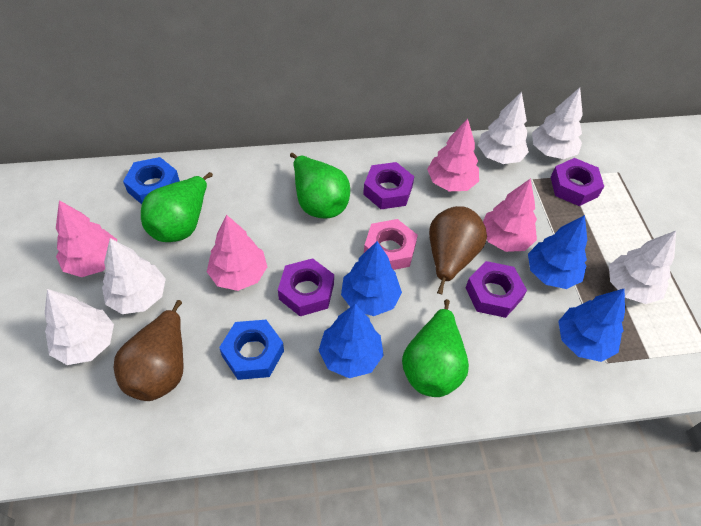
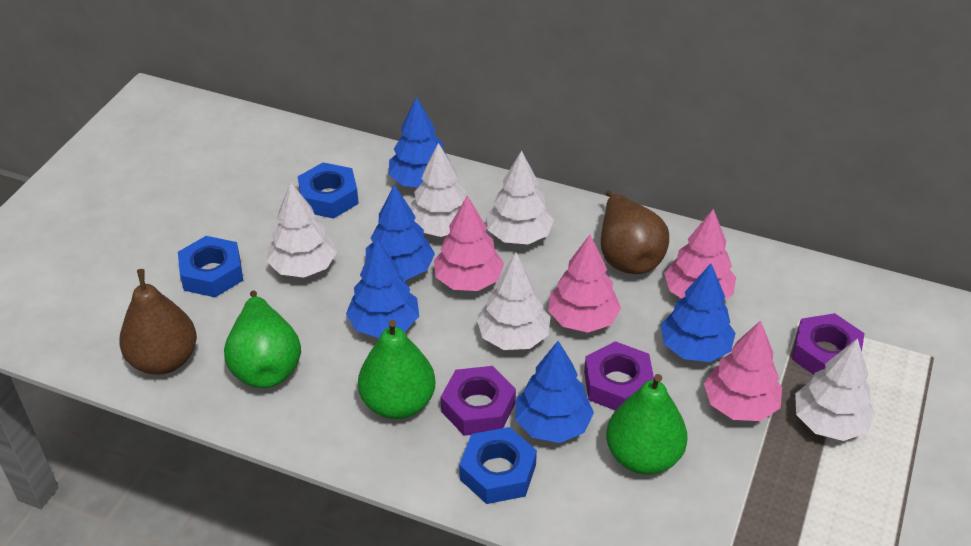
blue nut: [123,157,180,204] [219,320,284,380] = 2 -> [178,236,243,297] [298,163,359,219] [459,427,537,504] = 3
blue tree: [318,304,384,378] [341,241,402,316] [528,215,587,289] [558,289,625,362] = 4 -> [346,240,419,338] [366,185,435,280] [389,97,449,187] [515,341,594,443] [661,264,736,362] = 5
pink nut: [364,219,418,270] = 1 -> none = 0
purple nut: [278,258,334,316] [363,162,414,209] [466,261,527,318] [551,158,604,206] = 4 -> [441,366,516,436] [584,341,654,410] [792,313,864,375] = 3

